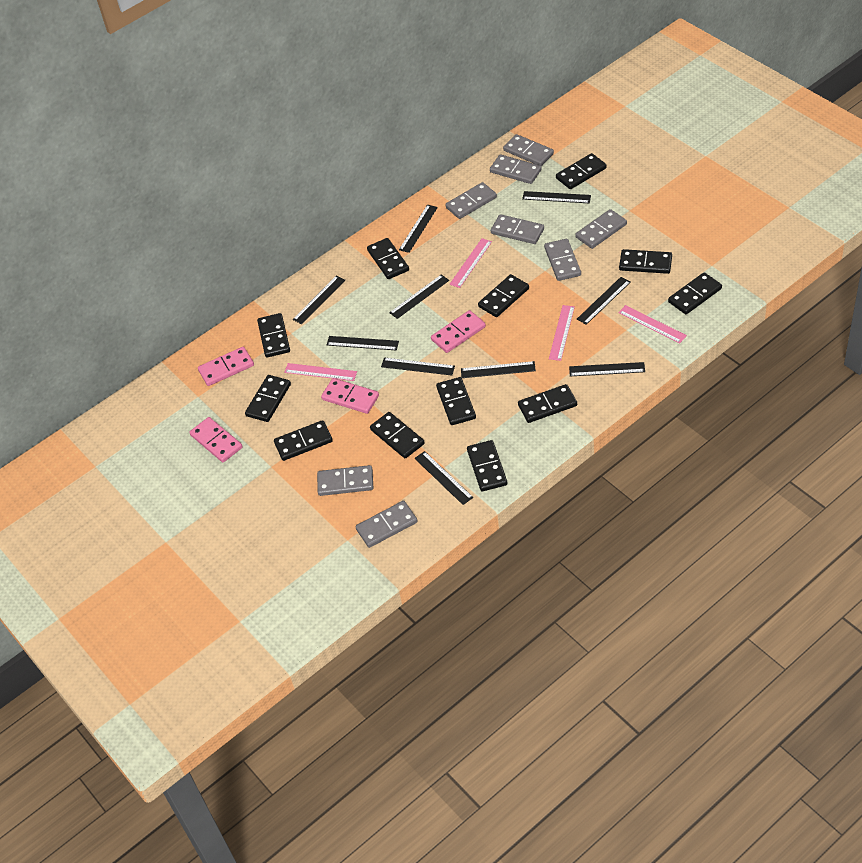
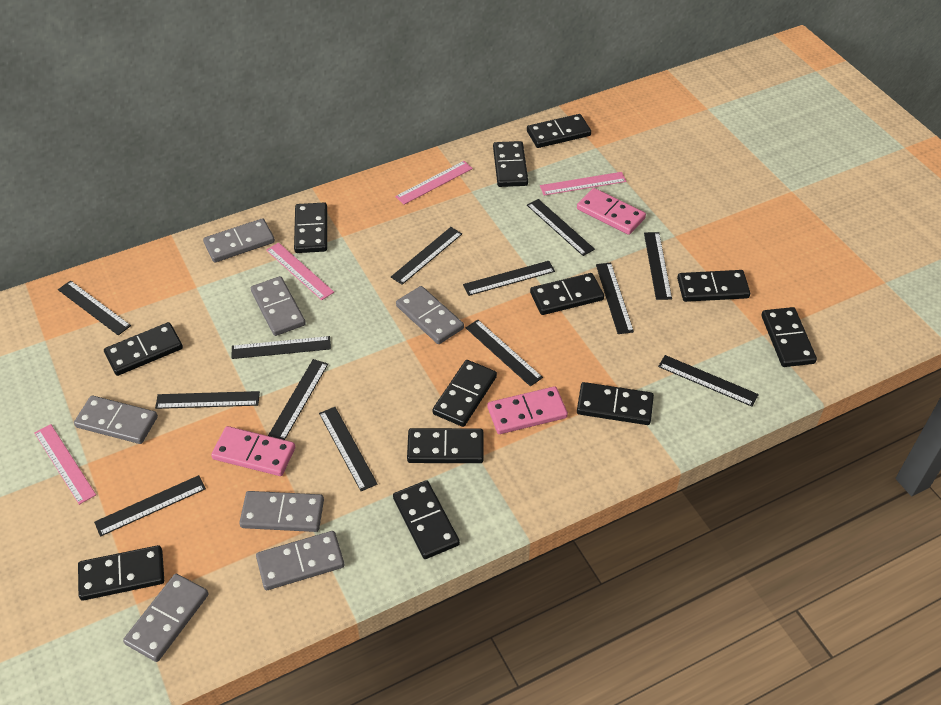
black ruler: [293,275,345,324] [327,336,399,351] [381,358,455,376] [389,274,449,319] [399,205,438,253] [415,451,473,505] [461,361,536,378] [522,191,591,203] [569,362,645,376] [577,277,631,325] = 10 -> [58,280,131,335] [94,475,206,537] [155,391,260,409] [232,336,331,359] [268,359,328,440] [319,407,377,491] [391,227,462,285] [463,261,555,296] [465,320,543,387] [527,199,595,256] [596,263,634,334] [644,232,672,300] [658,355,759,407] = 13
grey domino: [317,465,373,496] [355,501,418,548] [445,182,497,219] [490,154,541,184] [491,214,544,244] [503,134,554,166] [544,239,581,281] [575,209,627,249] = 8 -> [74,396,158,444] [123,574,209,662] [203,218,275,263] [239,491,324,532] [251,276,306,336] [256,531,344,590] [396,286,464,344] = 7
pink domino: [189,417,243,462] [198,347,254,386] [321,378,379,414] [431,310,486,353] = 4 -> [211,426,295,476] [488,386,568,434] [577,188,646,235] = 3

